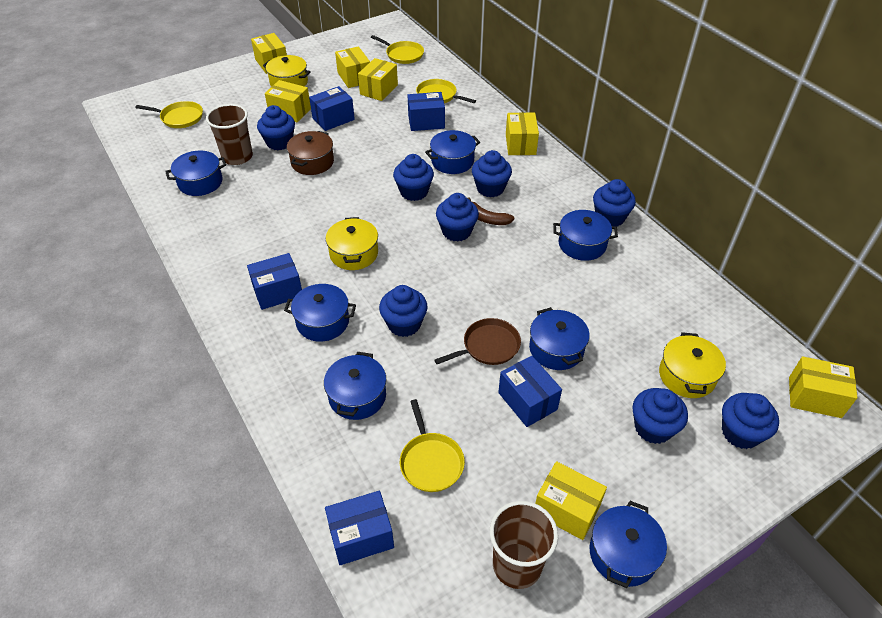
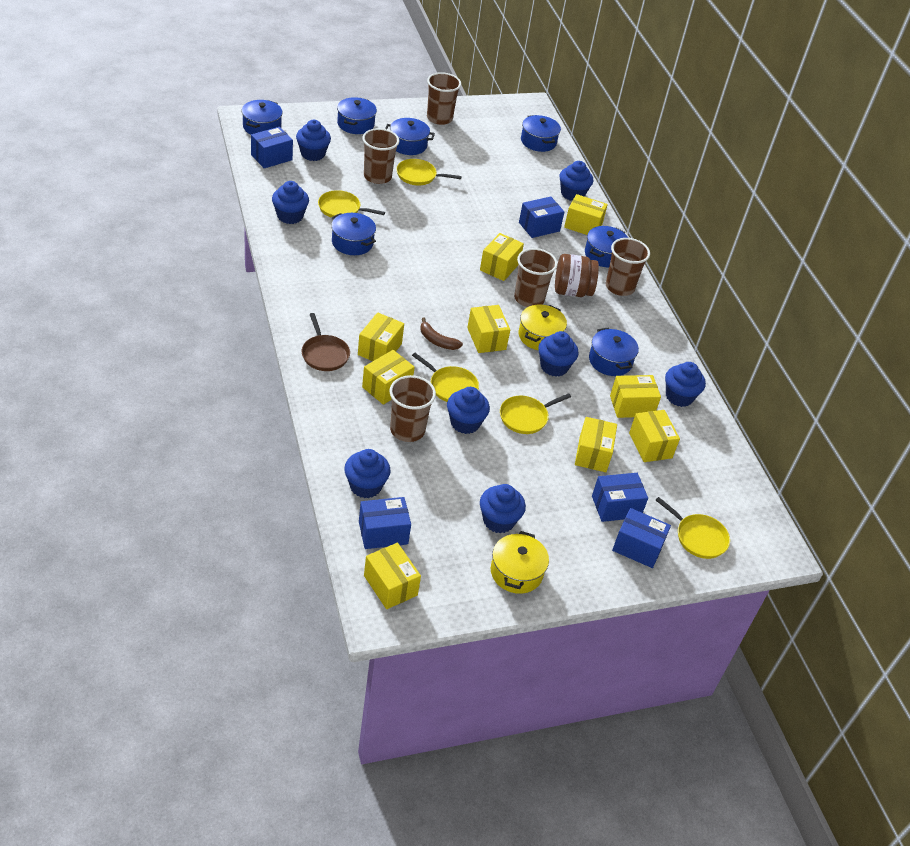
brown cup: [206,104,253,165] [490,501,558,589] = 2 -> [362,128,399,184] [390,375,436,442] [427,72,461,125] [514,248,558,307] [606,238,650,296] = 5
brown jar: none = 0 -> [555,254,599,297] = 1
brown pot: [287,131,334,175] = 1 -> none = 0
yellow box: [251,33,287,74] [265,80,311,123] [335,46,370,88] [358,58,398,101] [506,112,539,155] [535,461,607,540] [789,356,858,418] = 7 -> [358,312,404,361] [362,350,415,405] [364,543,421,609] [467,305,510,353] [480,233,524,281] [564,194,608,235] [575,417,617,472] [610,375,661,418] [629,410,680,462] = 9
yellow pan: [135,101,203,128] [371,35,424,64] [400,399,465,492] [416,79,476,103] = 4 -> [318,190,385,218] [396,159,462,185] [412,353,479,402] [500,393,571,434] [656,497,730,559] = 5
yellow pot: [263,55,311,87] [325,217,378,270] [659,332,726,398] = 3 -> [491,531,549,594] [519,305,567,350] = 2

